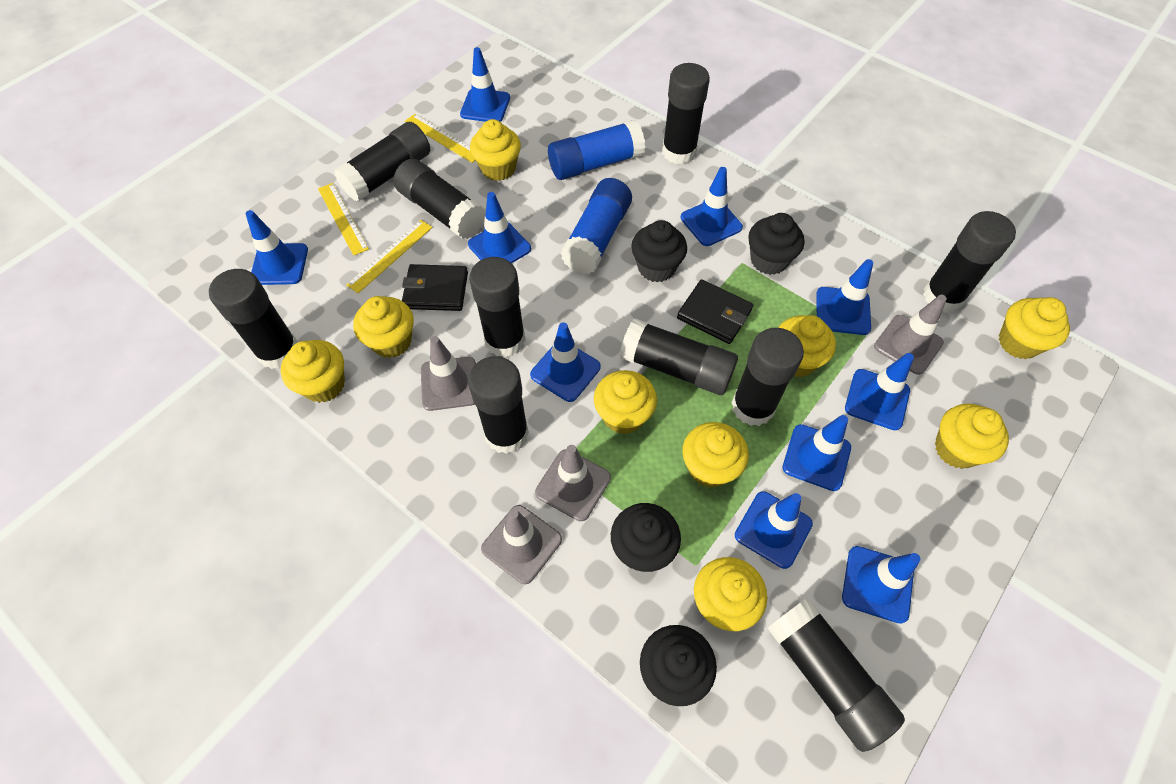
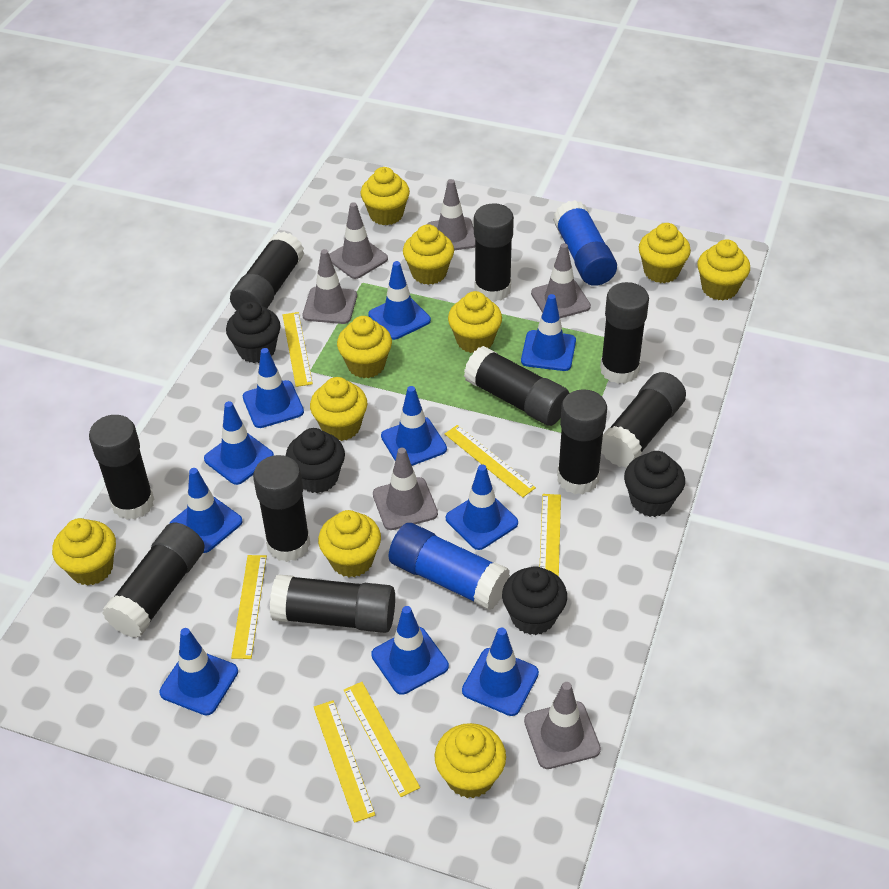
black wallet: [402,264,468,311] [677,279,753,344] = 2 -> none = 0
grey traffic cone: [421,336,476,411] [481,505,562,584] [535,445,611,521] [874,295,947,375] = 4 -> [303,249,357,324] [329,202,388,279] [373,448,438,530] [427,179,475,250] [524,682,601,769] [531,243,591,318] = 6
yellow cupcake: [281,340,345,403] [353,296,414,358] [470,119,521,181] [594,370,657,434] [682,422,749,488] [694,557,767,631] [778,315,836,377] [935,404,1009,469] [999,297,1070,359] = 9 -> [52,518,116,586] [310,377,367,441] [318,510,381,577] [337,316,392,378] [361,167,410,225] [403,224,454,285] [434,723,506,798] [448,291,502,353] [639,223,691,283] [697,239,750,300] = 10
yellow ruler: [318,183,369,256] [346,220,433,293] [404,114,476,163] = 3 -> [231,555,267,659] [283,312,313,387] [314,700,375,823] [344,682,420,797] [445,425,536,497] [540,494,561,577] = 6

